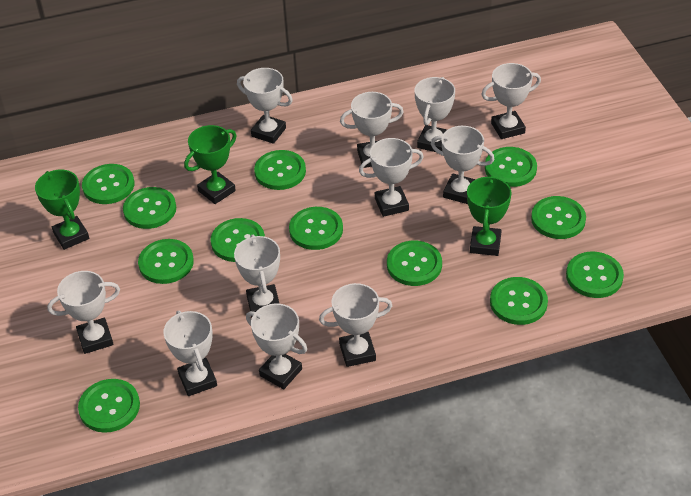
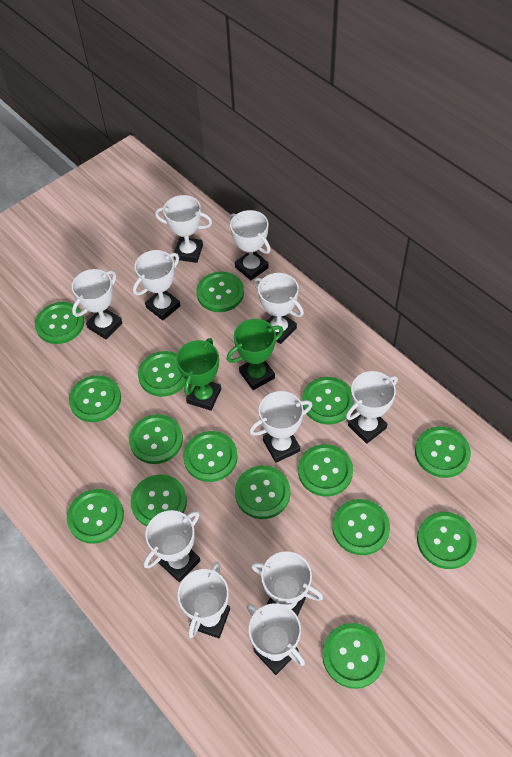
green button: [78,379,140,433] [82,164,134,204] [123,187,176,229] [138,239,194,284] [211,218,265,262] [254,150,306,190] [289,207,343,250] [387,240,442,286] [485,147,537,187] [490,277,548,325] [531,196,586,239] [566,251,624,298] = 12 -> [35,302,84,344] [67,489,124,544] [69,375,121,422] [129,414,183,464] [131,474,187,526] [138,351,186,397] [183,431,238,482] [196,272,244,312] [235,465,290,519] [298,444,353,497] [302,377,353,424] [322,623,385,689] [332,499,390,555] [415,426,471,478] [417,512,477,569] = 15
green trophy: [35,170,89,250] [184,125,236,204] [467,175,511,256] = 3 -> [176,338,221,411] [227,319,283,390] = 2

